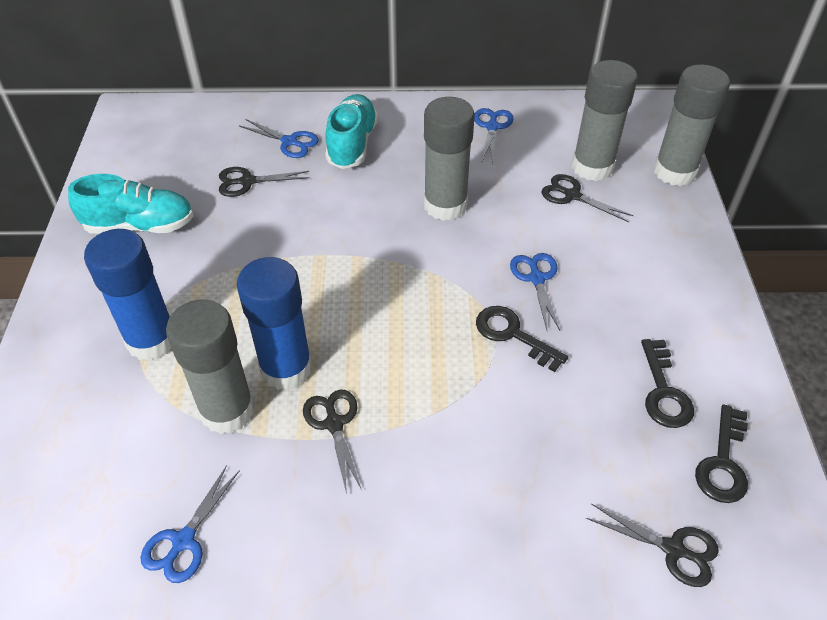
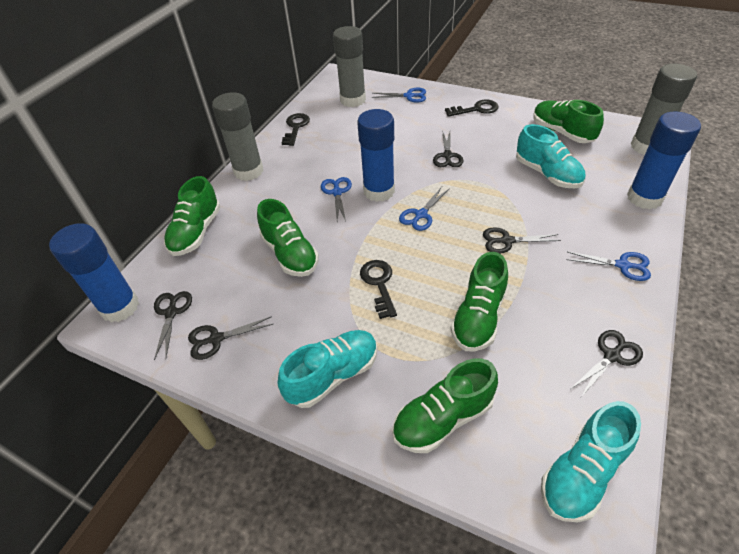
black scissors: [219,167,310,197] [303,390,362,494] [541,174,634,222] [586,504,719,587] = 4 -> [154,291,192,360] [188,316,273,360] [433,130,464,167] [483,227,561,254] [572,330,643,397] = 5
blue glue stick: [84,229,171,361] [237,257,312,390] = 2 -> [49,223,139,322] [357,109,395,202] [627,112,701,209] = 3
green shoe: none = 0 -> [164,176,220,256] [257,199,319,277] [392,358,498,453] [451,252,508,351] [533,100,604,143] = 5
grey glue stick: [166,300,255,434] [424,97,475,221] [572,60,638,181] [654,64,730,186] = 4 -> [212,92,263,181] [333,26,366,107] [631,64,697,155] = 3
turquoise shoe: [68,174,193,234] [325,94,378,169] = 2 -> [278,330,378,408] [516,124,585,188] [541,401,641,522] = 3

